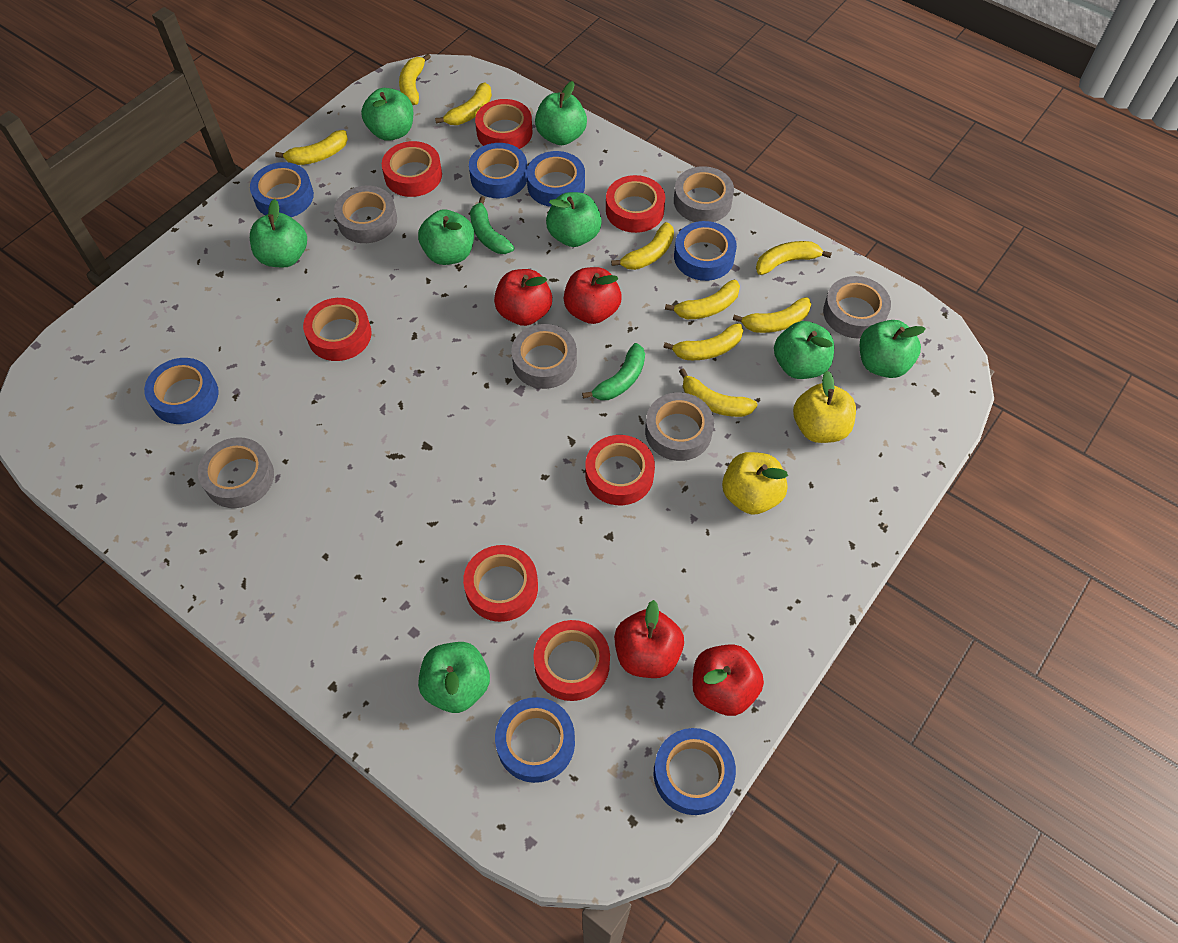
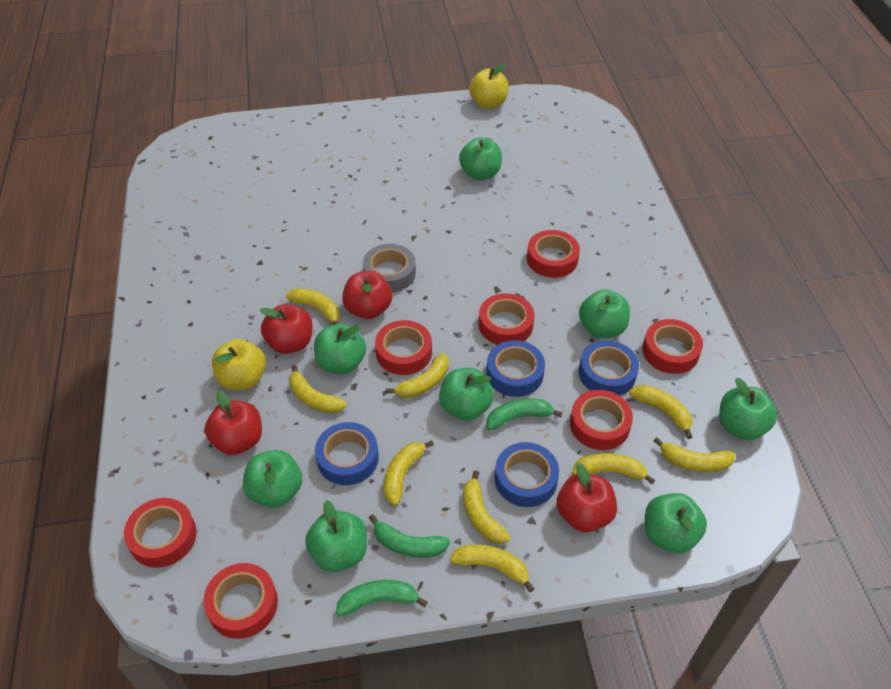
blue tape: [144,358,219,424] [250,162,314,217] [469,143,527,198] [495,697,575,783] [527,151,585,207] [654,728,736,815] [674,221,737,281] = 7 -> [315,422,379,485] [487,340,545,397] [495,442,559,507] [579,340,639,396] = 4
green banana: [470,196,514,254] [582,343,645,400] = 2 -> [336,580,428,616] [369,514,450,558] [486,398,562,430] = 3
grey tape: [198,437,274,508] [334,186,397,243] [511,324,577,389] [645,393,714,461] [674,166,734,222] [823,276,891,339] = 6 -> [363,244,416,292] = 1

